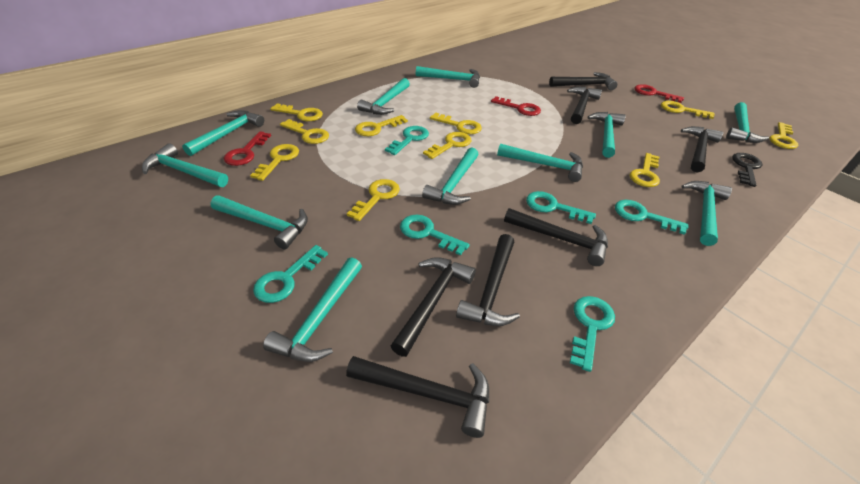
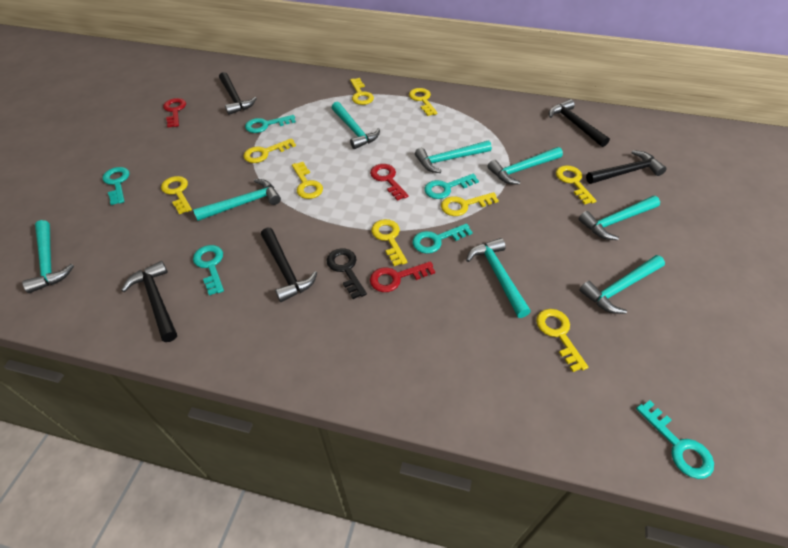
black hammer: [346,356,489,438] [391,257,476,357] [456,234,520,326] [504,208,608,266] [549,72,617,90] [567,87,602,124] [681,126,723,172] = 7 -> [121,261,177,342] [219,72,257,115] [261,227,317,302] [549,99,610,147] [586,150,666,184] = 5
turquoise hammer: [142,143,228,187] [182,110,264,156] [210,196,308,249] [263,257,362,362] [357,78,410,115] [416,66,480,88] [422,147,479,205] [497,144,583,182] [587,112,626,158] [681,181,732,246] [726,102,769,143] = 11 -> [22,220,74,293] [193,179,281,221] [332,102,380,149] [415,140,492,173] [466,238,531,318] [488,147,563,185] [579,196,660,240] [579,255,665,314] = 8
yellow key: [250,144,299,181] [270,103,323,121] [280,119,329,144] [347,179,400,221] [355,115,408,136] [423,132,471,159] [430,113,482,134] [630,153,660,187] [661,101,715,119] [769,122,798,149] = 10 -> [161,176,192,214] [243,138,296,163] [292,162,323,199] [350,78,374,105] [371,219,407,266] [409,88,438,116] [441,192,499,216] [536,309,588,372] [556,165,596,205] = 9

